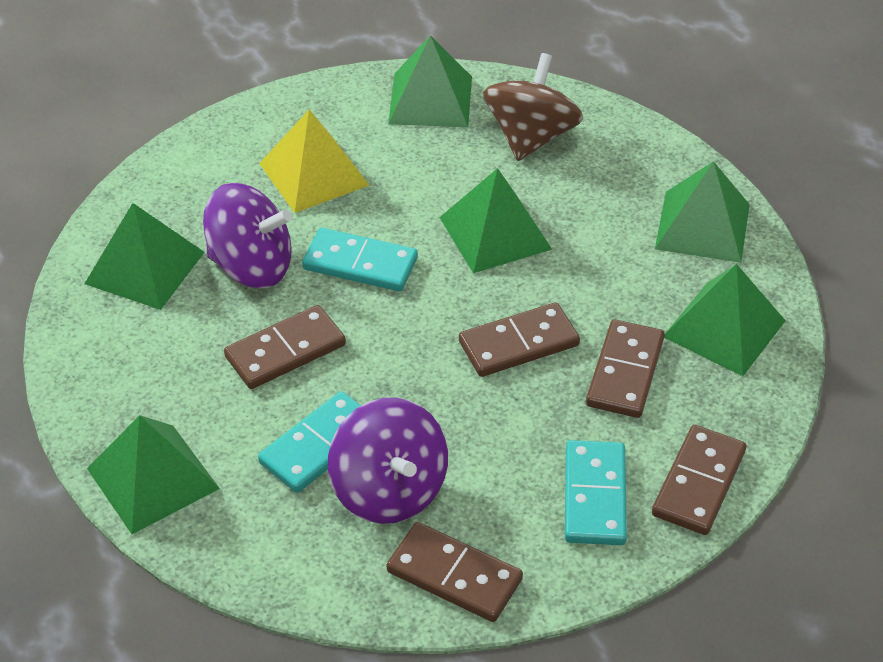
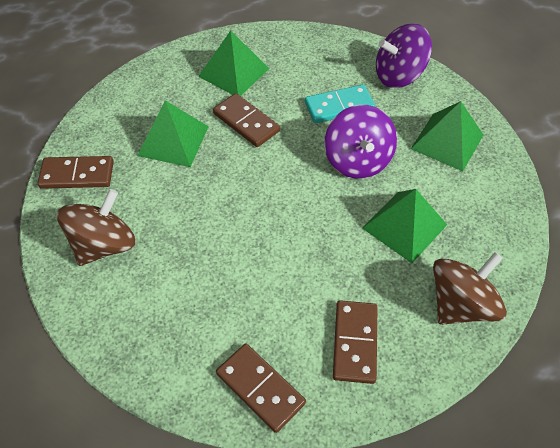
brown domino: [224,305,346,389] [387,522,523,622] [459,302,580,377] [586,319,665,418] [652,425,746,535] = 5 -> [38,156,114,189] [213,93,280,147] [216,343,306,433] [333,300,378,384] = 4
brown spinning top: [483,53,583,161] = 1 -> [57,189,136,266] [433,252,507,325] = 2
green pyramid: [85,203,205,310] [87,415,220,534] [388,35,472,127] [439,168,552,273] [655,161,750,263] [664,264,786,376] = 6 -> [138,100,209,167] [198,30,269,96] [362,189,447,263] [411,101,483,171] = 4
turquoise domino: [258,391,361,493] [302,228,418,291] [565,440,627,545] = 3 -> [305,84,375,123] = 1
yellow pyramid: [259,110,369,213] = 1 -> none = 0

